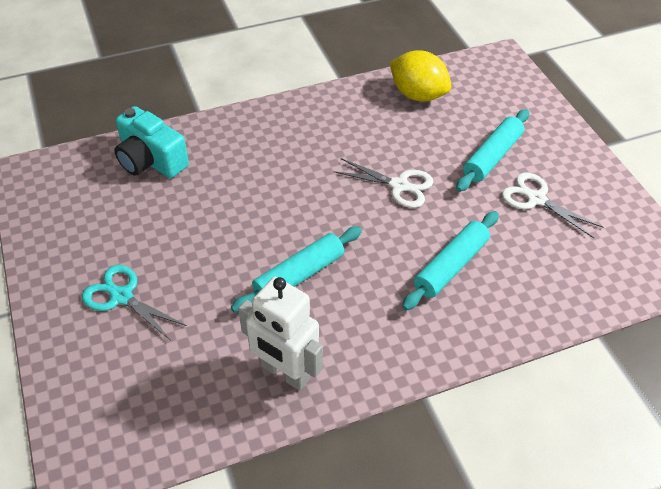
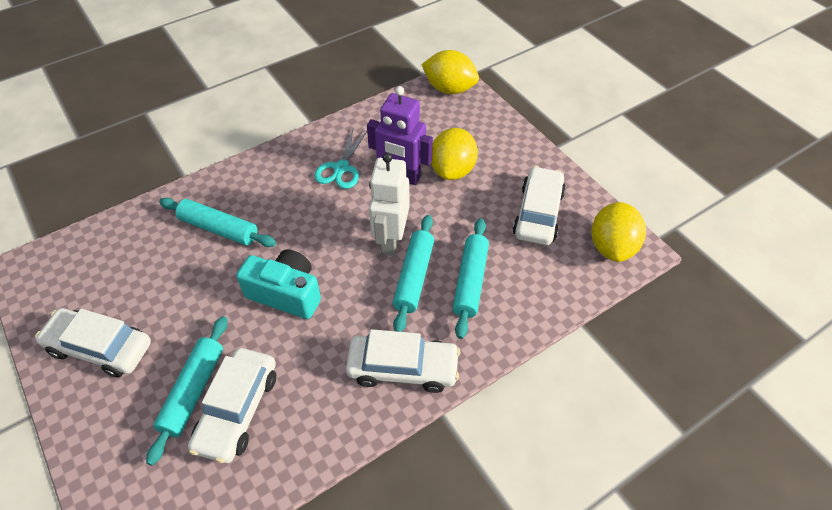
purple robot: none = 0 -> [367,86,433,185] = 1
turquoise rolling pin: [231,226,362,313] [402,211,499,311] [456,109,529,192] = 3 -> [146,316,228,466] [159,198,276,247] [393,215,434,332] [452,218,489,339] = 4
white car: none = 0 -> [35,308,151,377] [188,348,276,463] [346,329,460,393] [513,166,566,245] = 4
white scissors: [333,158,434,208] [502,173,603,238] = 2 -> none = 0
yellow lemon: [389,50,452,102] = 1 -> [421,50,479,94] [431,128,478,180] [591,202,646,262] = 3

